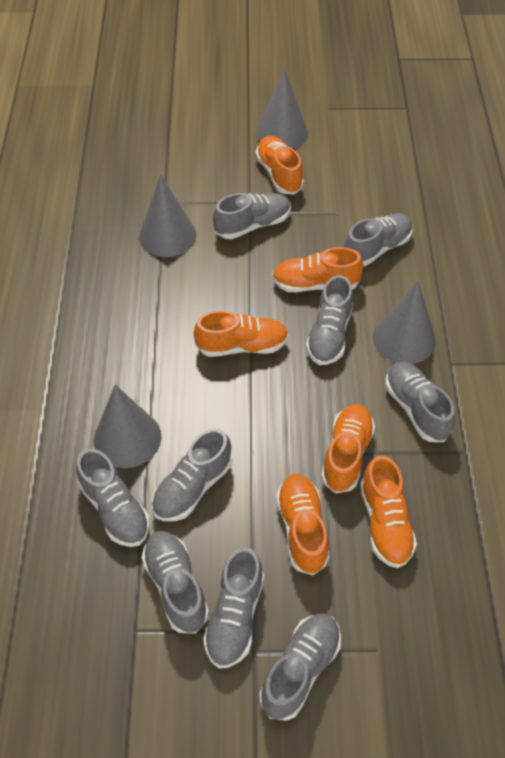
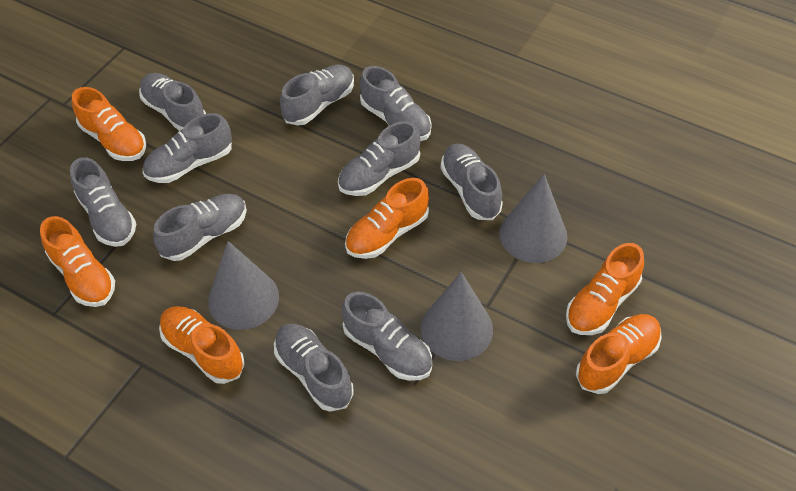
grey cone: [94,385,161,468] [139,174,196,257] [256,69,308,149] [373,281,435,364] = 4 -> [208,241,279,330] [421,272,493,361] [499,174,567,263] = 3
grey shoe: [76,449,150,547] [142,531,209,634] [152,429,232,521] [203,547,264,668] [213,193,291,239] [260,613,341,721] [306,275,353,365] [344,213,413,267] [385,361,455,442] = 9 -> [70,157,136,247] [139,73,206,131] [143,113,232,183] [153,194,247,261] [274,324,354,412] [280,65,354,126] [338,121,420,196] [342,292,432,381] [360,66,432,141] [441,144,503,220] = 10

